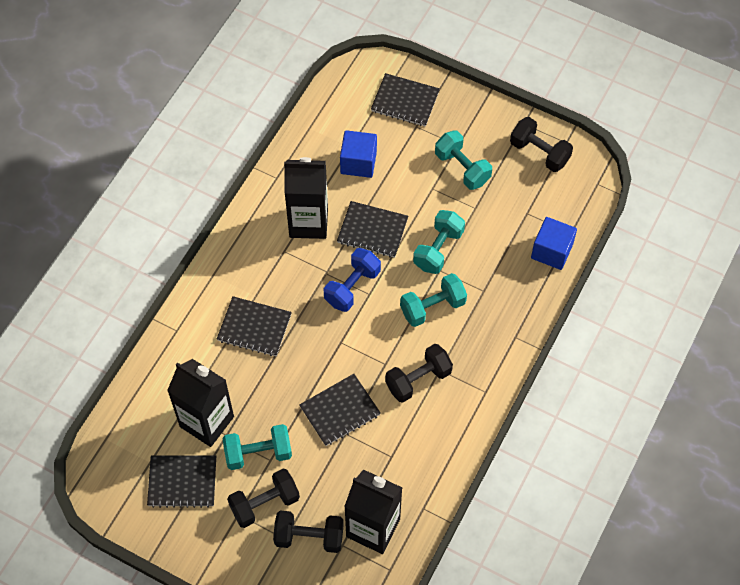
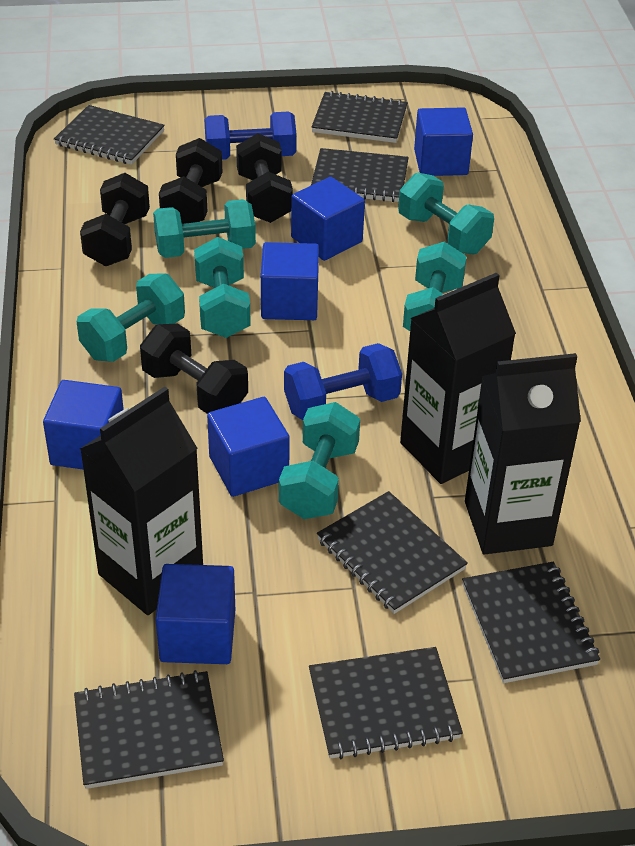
black notebook: [147,455,216,508] [217,296,292,356] [300,374,381,446] [337,201,408,258] [371,73,440,127] = 5 -> [54,105,165,165] [74,670,224,789] [309,647,463,759] [311,148,409,202] [312,91,408,143] [317,491,468,614] [462,562,600,683] = 7
blue cube: [340,130,377,178] [531,217,577,270] = 2 -> [43,380,124,469] [155,564,235,664] [207,397,290,497] [261,242,319,320] [291,177,365,261] [414,107,473,176] = 6
blue dumbbell: [324,248,381,312] = 1 -> [204,112,297,160] [284,343,402,420] = 2
turquoise dumbbell: [222,424,292,470] [400,273,467,327] [413,210,465,274] [435,130,492,190] = 4 -> [77,273,185,362] [153,199,256,258] [194,237,251,338] [279,402,360,519] [398,173,494,255] [403,242,467,331] = 6

